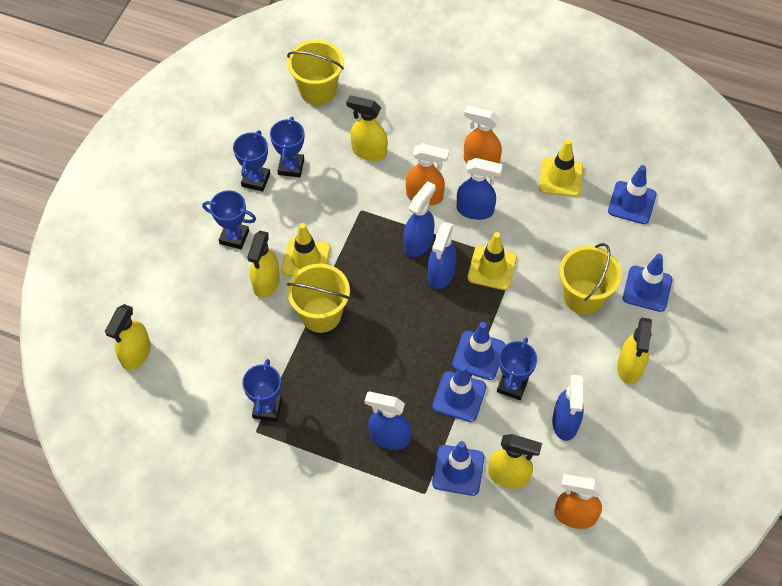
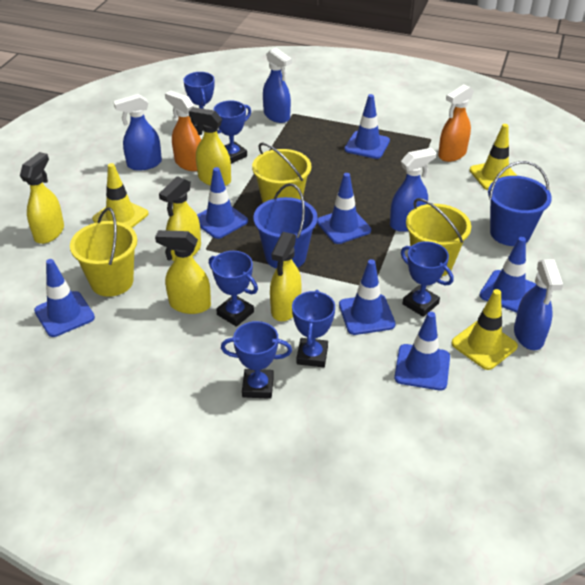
blue bucket: none = 0 -> [253,183,318,268] [488,161,552,246] = 2
blue spray bottle: [365,392,411,450] [404,181,436,257] [428,222,456,289] [457,158,503,220] [552,375,584,441] = 5 -> [113,94,162,171] [263,48,292,123] [390,148,437,232] [514,259,563,350] = 4
blue traffic cone: [432,365,486,422] [432,441,484,496] [452,322,505,380] [608,165,657,224] [623,254,672,312] = 5 -> [34,259,95,337] [197,167,248,239] [317,173,371,244] [339,259,396,335] [344,94,390,159] [394,312,450,391] [479,237,536,313] = 7
blue trophy: [202,190,256,249] [233,130,270,192] [242,359,282,421] [270,117,304,177] [497,338,537,400] = 5 -> [183,72,215,131] [209,251,258,327] [213,100,251,164] [221,321,292,399] [292,290,335,367] [401,241,453,317] = 6
orange spray bottle: [406,143,449,206] [464,106,502,163] [554,474,603,529] = 3 -> [165,90,201,171] [438,84,474,162] = 2

